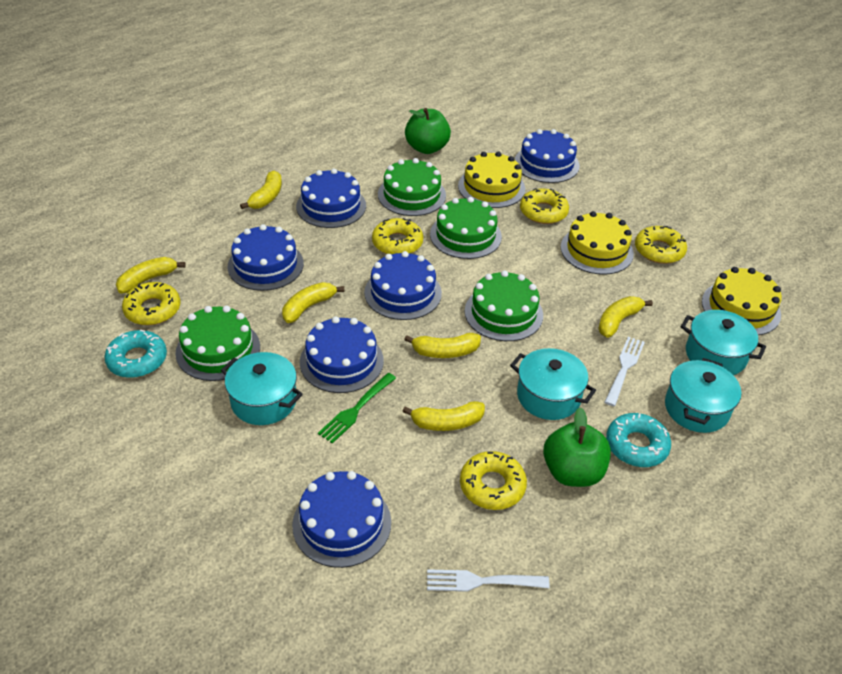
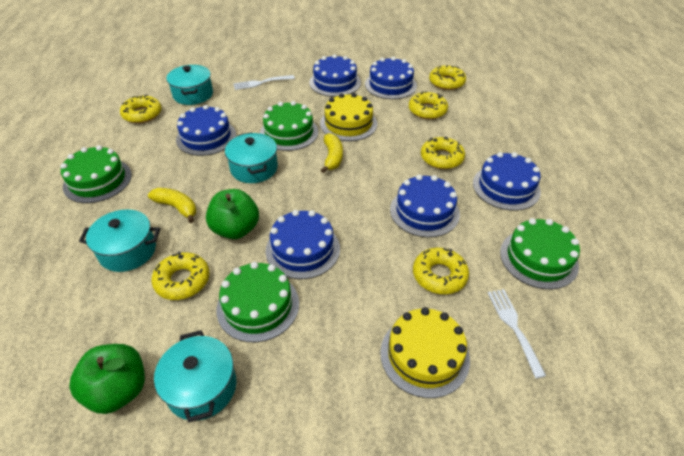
green fork: [318,373,396,443] = 1 -> none = 0
turquoise donut: [104,330,167,378] [606,413,671,467] = 2 -> none = 0
yellow banana: [116,257,186,294] [240,171,282,209] [282,282,345,323] [402,401,485,431] [404,333,481,358] [598,296,653,338] = 6 -> [148,188,196,223] [321,133,343,173] = 2
yellow cake: [458,151,525,208] [561,211,634,275] [702,267,782,335] = 3 -> [320,93,377,141] [380,307,470,398] = 2
yellow donut: [122,282,180,325] [372,218,423,254] [460,451,527,510] [520,188,569,224] [635,226,687,264] = 5 -> [120,95,162,123] [152,251,209,300] [409,91,448,119] [413,248,469,294] [421,137,465,169] [429,65,466,90] = 6

